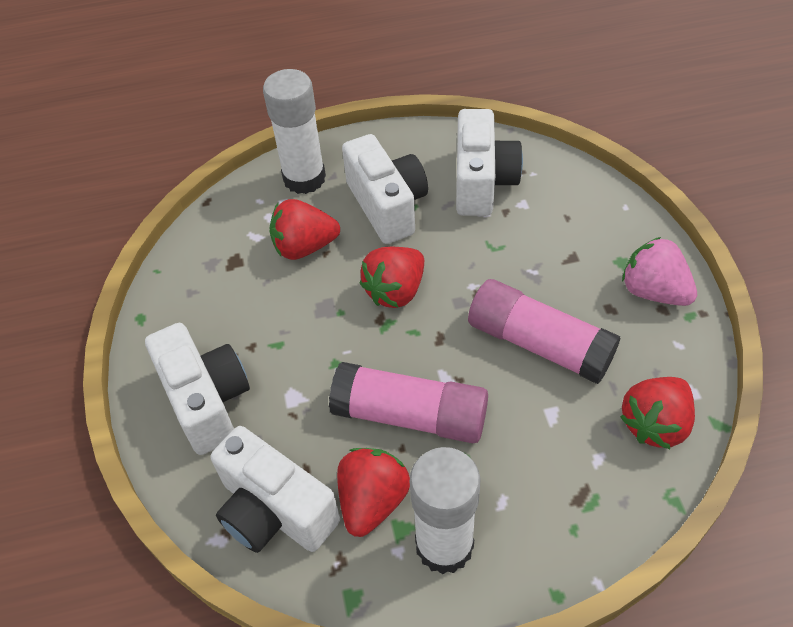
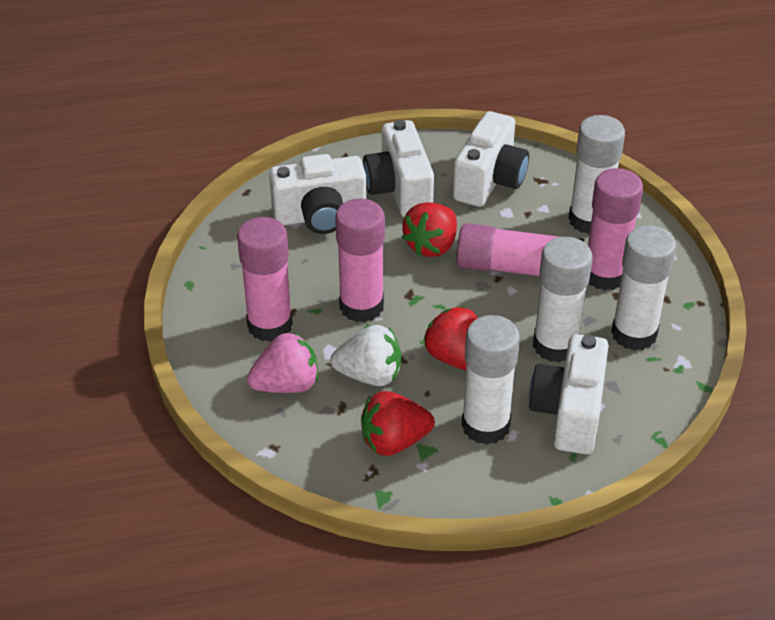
pink glue stick: [329,362,488,443] [468,279,621,384] = 2 -> [237,217,293,342] [335,199,385,322] [456,223,584,276] [588,168,643,291] = 4
red strawberry: [269,199,340,260] [337,448,410,537] [360,247,424,308] [620,377,695,449] = 4 -> [361,391,435,456] [402,202,457,257] [423,306,478,370] = 3
white glue stick: [263,69,326,194] [410,447,481,574] = 2 -> [462,315,520,445] [533,237,593,363] [569,115,625,234] [611,225,676,351] = 4
white strawberry: none = 0 -> [330,325,401,386] = 1

